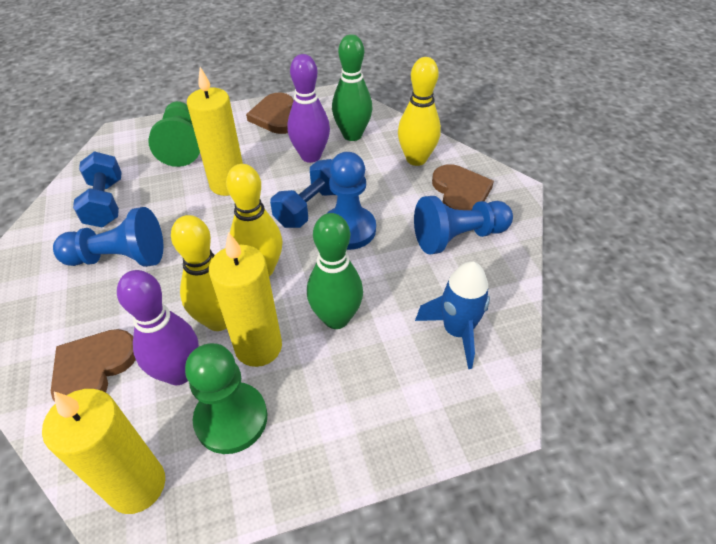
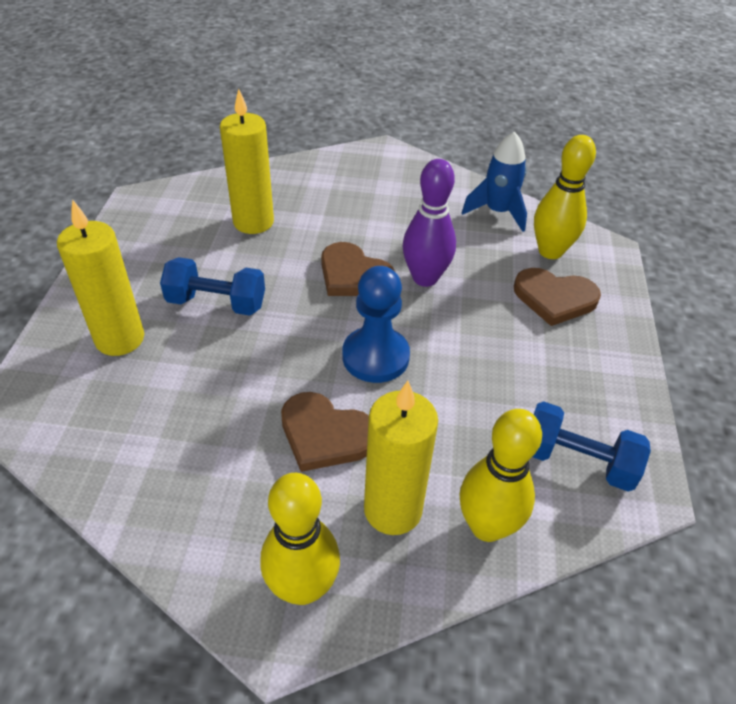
blue pawn: [53,207,163,267] [326,152,376,250] [414,196,513,255] = 3 -> [342,266,410,383] = 1
green bowling pin: [307,213,363,329] [332,34,372,141] = 2 -> none = 0
green pawn: [148,101,200,167] [185,343,267,454] = 2 -> none = 0
purple bowling pin: [117,270,199,385] [287,54,330,163] = 2 -> [403,159,456,287] = 1

